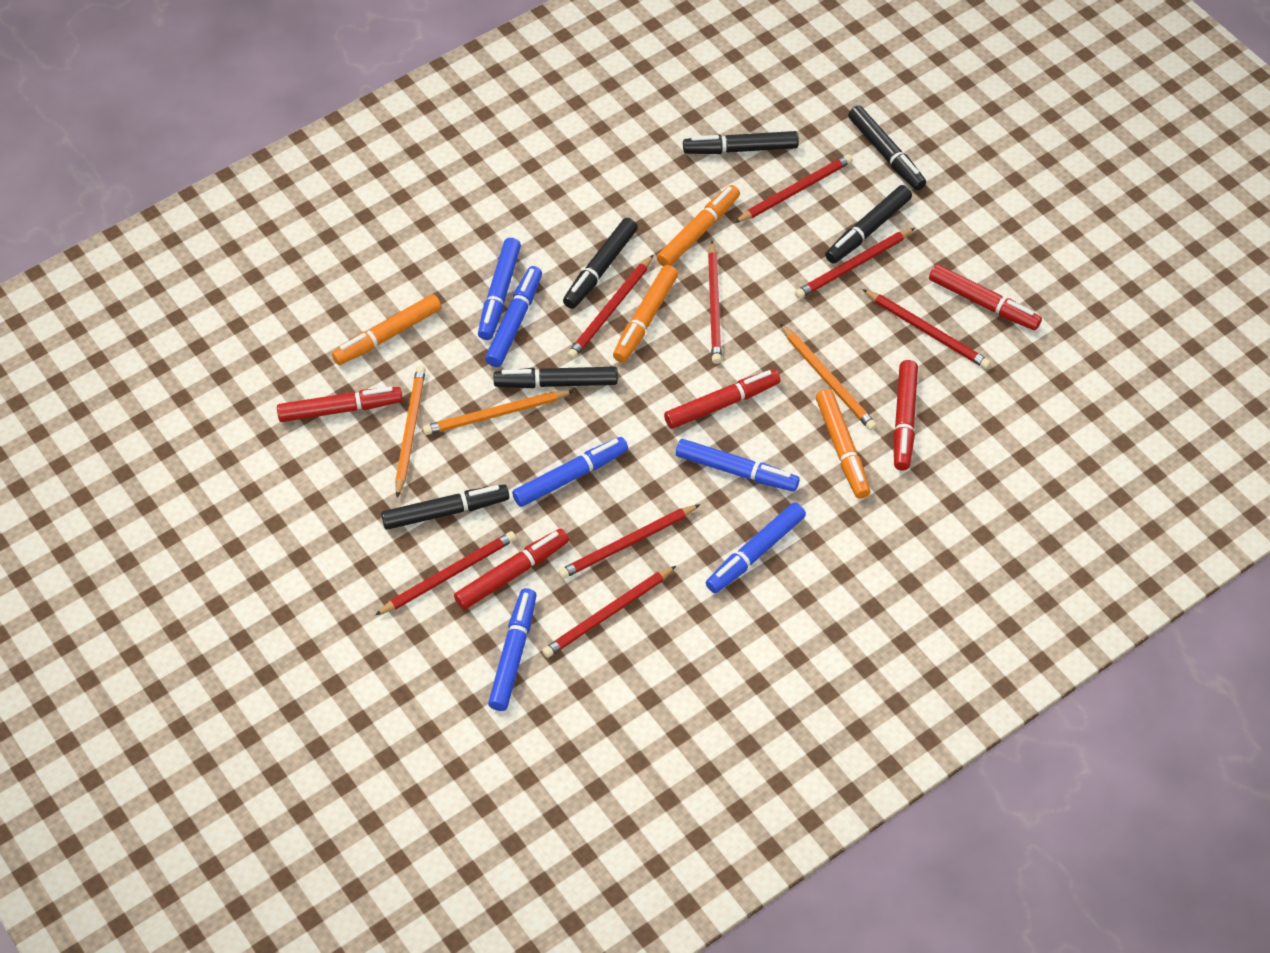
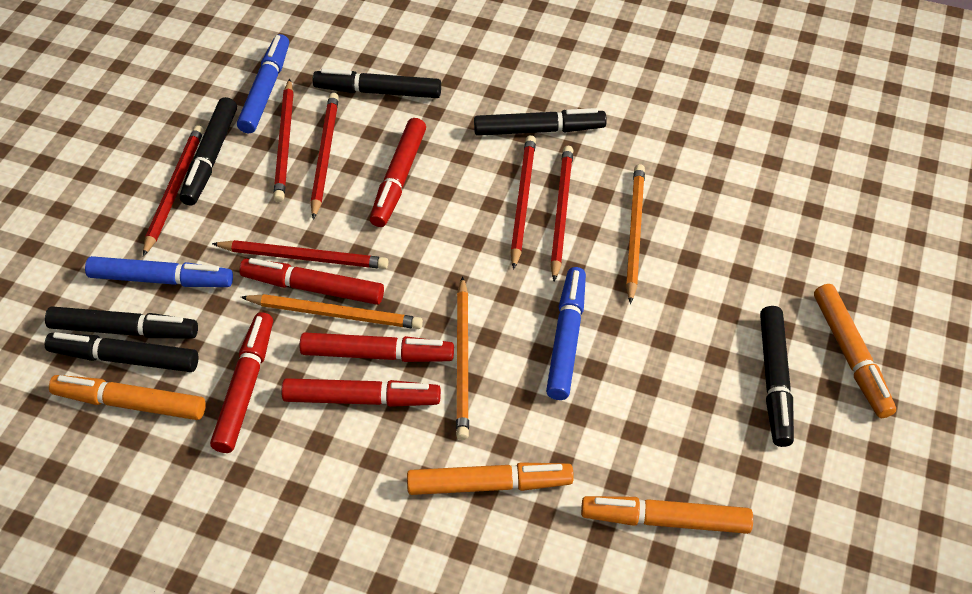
blue marker: [478,238,521,340] [485,266,542,367] [488,588,537,711] [512,437,628,507] [676,439,800,492] [706,502,806,593] = 6 -> [85,256,233,287] [237,34,289,133] [546,267,586,400] = 3
red pencil: [375,531,516,615] [542,566,676,658] [558,504,700,579] [567,255,653,360] [708,241,722,364] [734,154,853,223] [795,228,915,299] [862,289,991,369] = 8 -> [143,125,204,257] [212,240,388,269] [273,79,294,202] [311,93,339,220] [510,135,536,270] [550,146,573,282] = 6

